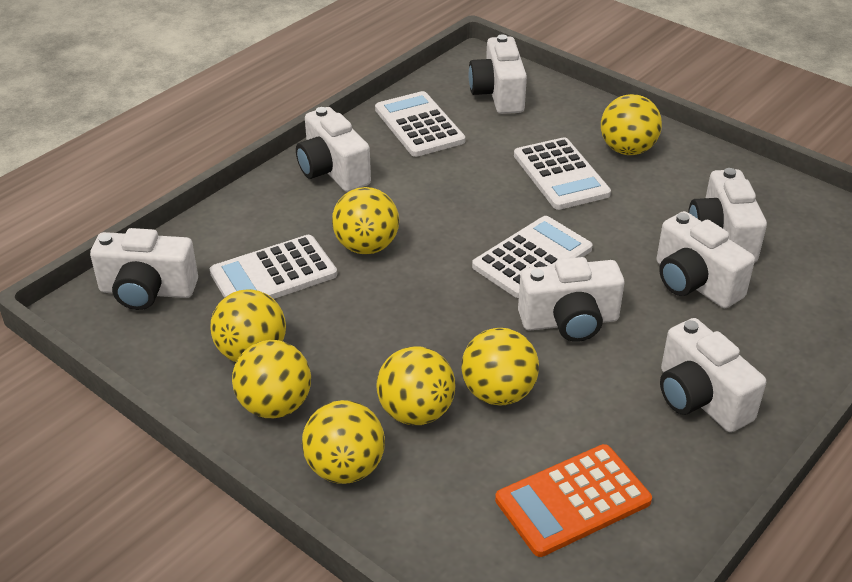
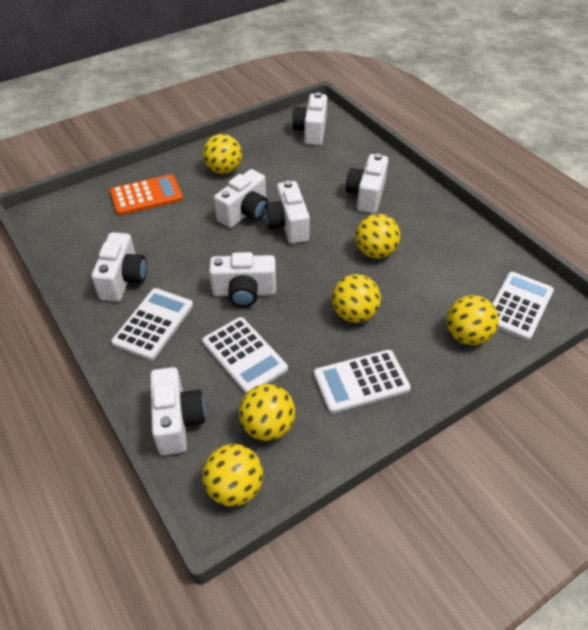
yellow ball: [210,289,286,362] [232,340,311,418] [302,400,385,484] [332,187,399,254] [376,346,456,425] [462,328,539,406] [601,94,662,155] = 7 -> [202,444,263,507] [203,134,242,174] [239,384,295,441] [332,274,381,323] [355,214,400,259] [447,295,499,345] = 6

